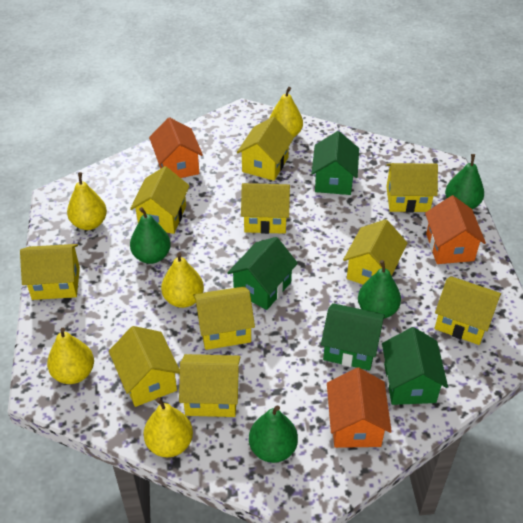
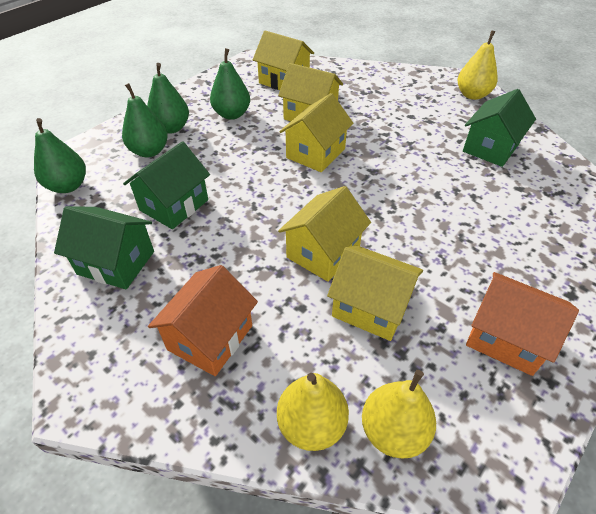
green house: [227,237,298,310] [311,131,359,195] [321,303,385,370] [382,327,448,405] = 4 -> [54,206,154,289] [123,141,210,229] [463,89,536,167] = 3
orange house: [149,117,203,178] [327,367,392,448] [425,195,486,264] = 3 -> [148,265,258,376] [466,272,579,376] = 2
yellow house: [20,244,80,300] [109,326,180,407] [130,166,190,234] [179,354,240,417] [193,286,255,350] [237,117,294,181] [241,183,290,234] [343,219,407,285] [387,163,438,213] [435,276,501,345] = 10 -> [253,31,314,90] [278,63,343,121] [278,186,371,282] [279,93,354,172] [327,245,423,341] = 5
yellow pear: [47,328,94,384] [67,172,107,230] [143,397,193,457] [161,253,204,308] [270,87,303,137] = 5 -> [277,373,349,451] [362,370,436,459] [457,30,498,100] = 3

